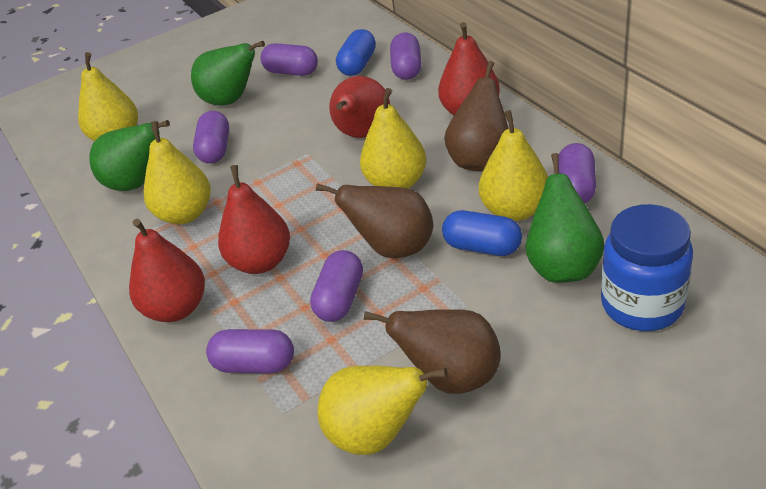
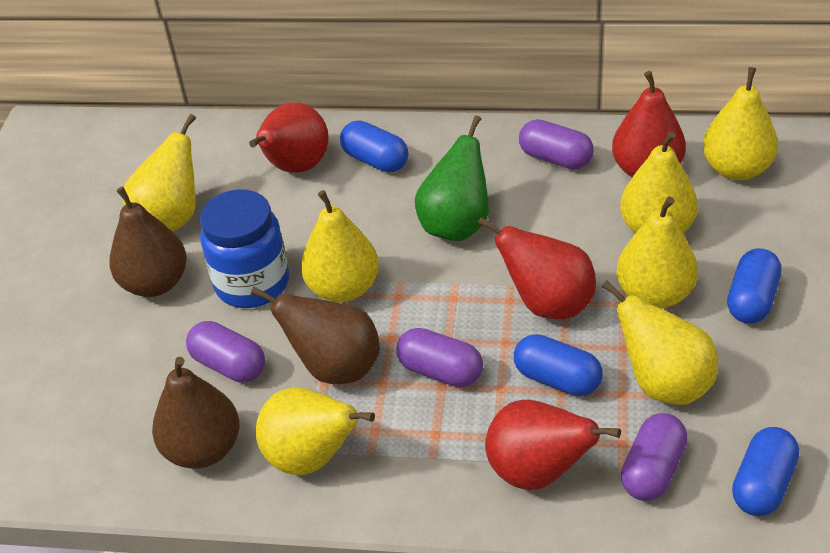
blue capsule: [336,29,376,76] [442,210,522,256] = 2 -> [340,120,408,172] [514,334,603,396] [727,248,782,324] [732,427,799,516] = 4
green pear: [89,120,170,191] [191,41,265,105] [525,153,605,283] = 3 -> [415,115,489,241] = 1
purple capsule: [193,111,229,164] [206,329,294,373] [261,43,318,76] [310,250,363,322] [390,33,422,80] [558,143,596,204] = 6 -> [186,321,265,383] [396,328,483,387] [519,119,594,169] [621,413,688,501] = 4
yellow pear: [78,52,138,141] [144,121,211,224] [318,366,448,455] [360,88,426,189] [479,110,548,221] = 5 -> [123,114,196,232] [256,387,375,475] [301,190,379,302] [602,280,718,405] [616,196,698,308] [620,131,698,233] [703,67,778,180] = 7

